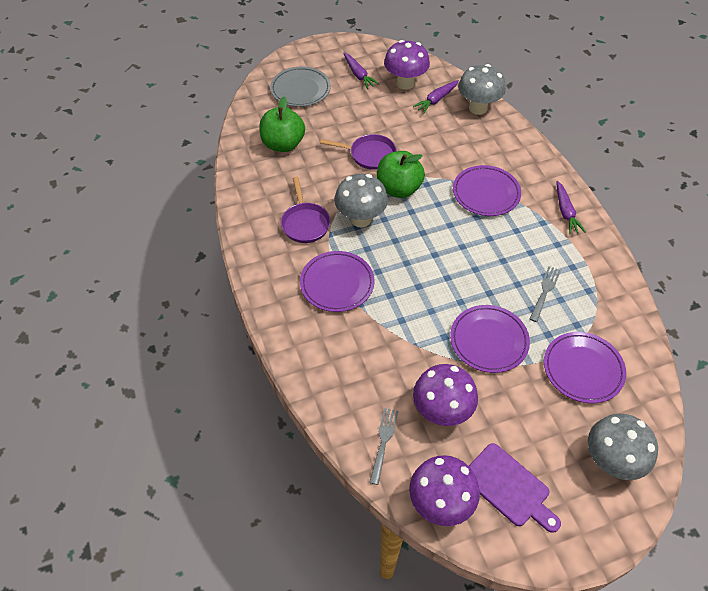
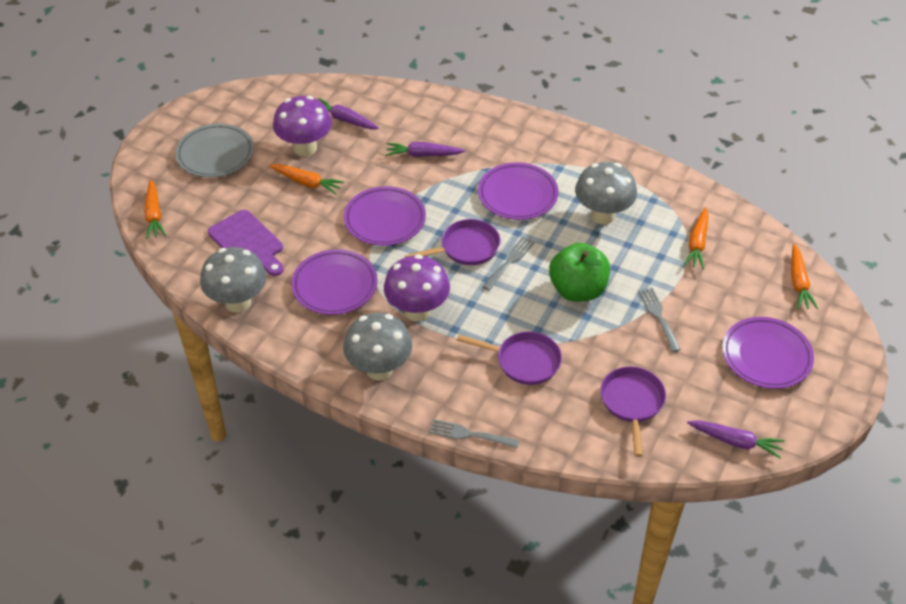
green apple: [259,97,305,152] [377,151,425,198] = 2 -> [549,243,610,302] = 1
grey fork: [369,408,398,485] [530,266,561,322] = 2 -> [429,419,519,448] [482,237,535,290] [639,288,681,352] = 3
orange carrot: none = 0 -> [144,179,166,239] [269,164,344,195] [684,207,708,269] [791,244,818,309] = 4
purple mushroom: [384,40,430,90] [409,455,480,526] [413,364,478,426] = 3 -> [273,96,332,156] [384,254,450,322] = 2
purple pan: [281,177,331,243] [320,134,397,170] = 2 -> [405,219,500,265] [457,332,562,385] [600,366,666,457] = 3

